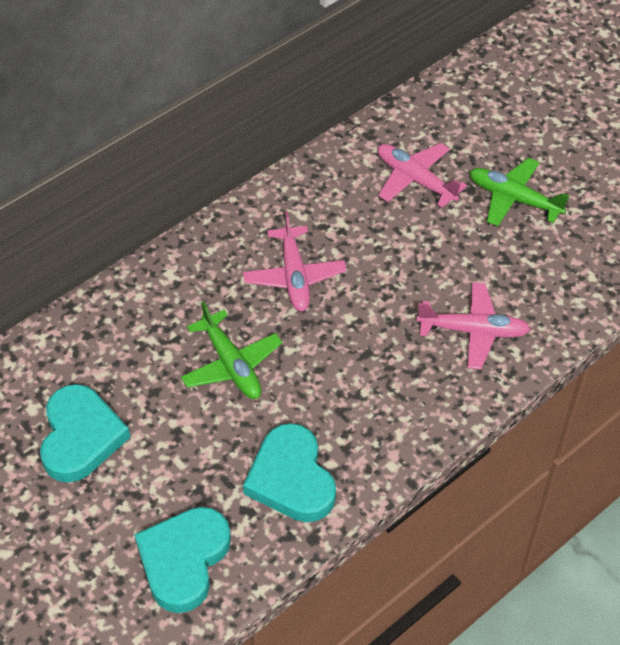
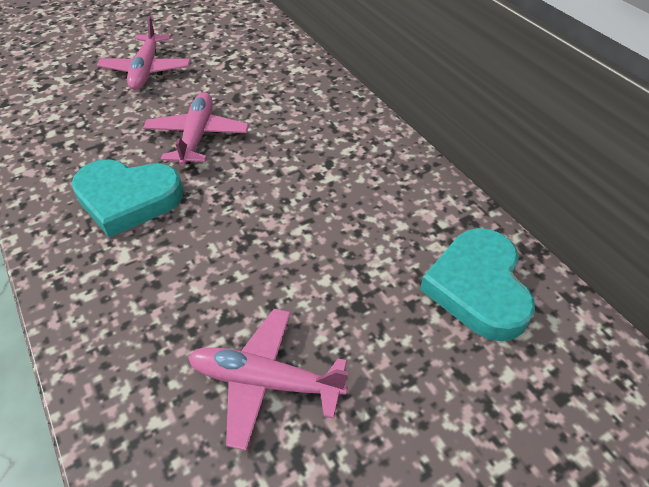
green plane: [181,301,282,399] [470,158,570,226] = 2 -> none = 0
turquoise heart: [40,384,130,483] [134,507,231,613] [243,423,336,522] = 3 -> [71,159,184,237] [420,228,535,341] = 2

